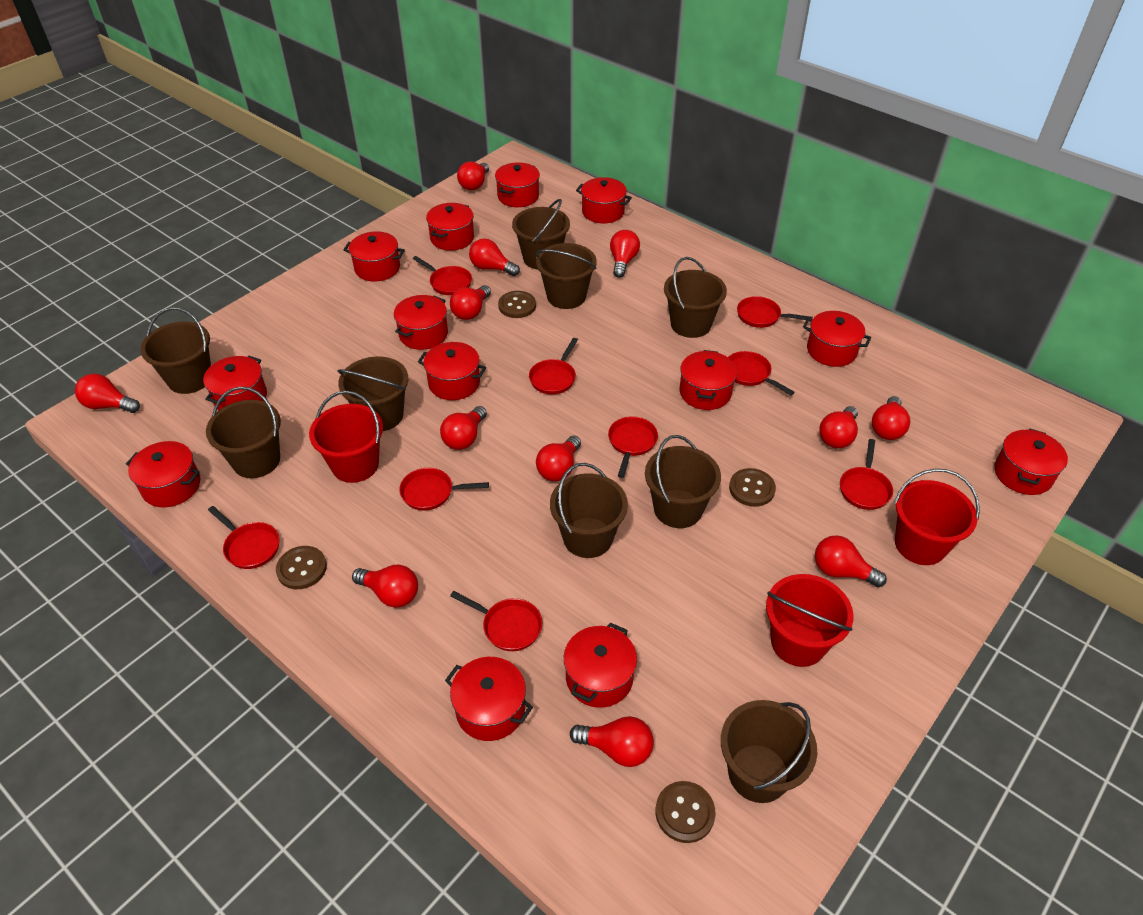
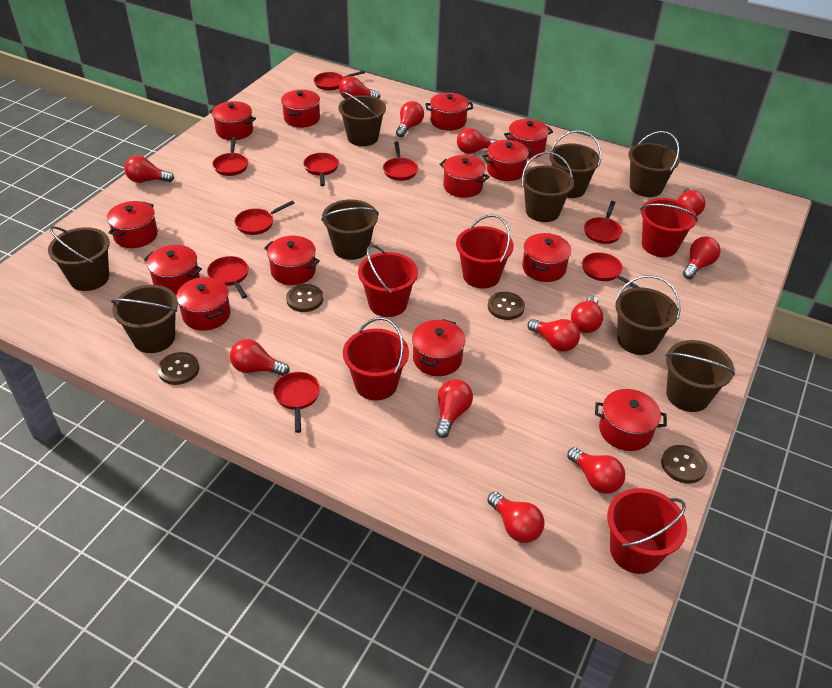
red bucket: [309,391,383,483] [766,574,854,667] [894,469,980,565] = 3 -> [343,317,409,401] [358,245,418,317] [456,215,514,289] [607,488,687,574] [640,198,698,257] = 5

